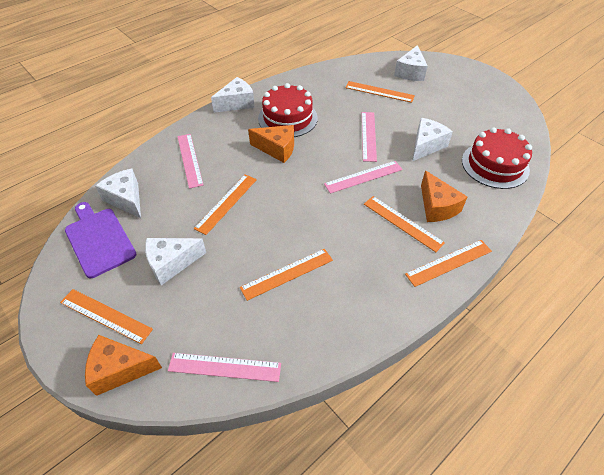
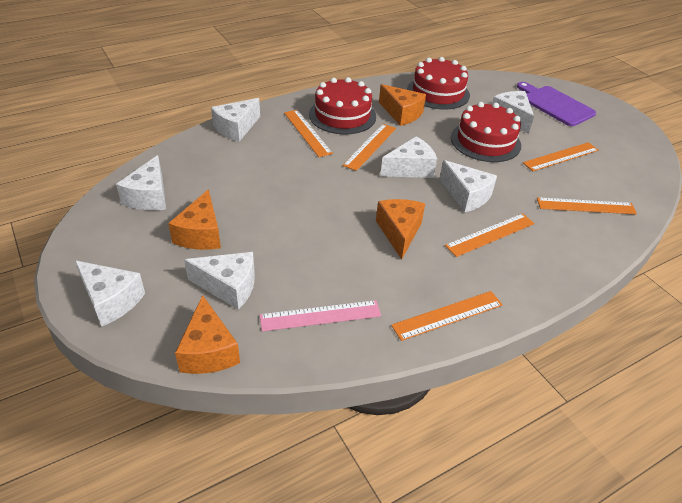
orange cheese: [85,335,162,396] [248,125,294,163] [421,170,467,222] = 3 -> [168,189,221,250] [175,295,240,374] [376,199,425,260] [379,84,426,126] = 4
pink ruler: [168,353,281,382] [177,134,203,189] [324,161,403,194] [362,112,377,162] = 4 -> [260,300,381,331] = 1
red cake: [258,83,318,137] [462,127,532,189] = 2 -> [309,77,376,134] [407,57,470,110] [451,102,521,162] = 3
white cheese: [95,169,141,218] [145,238,206,285] [211,77,255,113] [394,45,428,81] [413,118,453,161] = 5 -> [75,260,145,327] [116,155,166,210] [184,252,255,310] [211,98,260,142] [380,136,437,178] [439,160,497,213] [492,91,534,134] = 7

